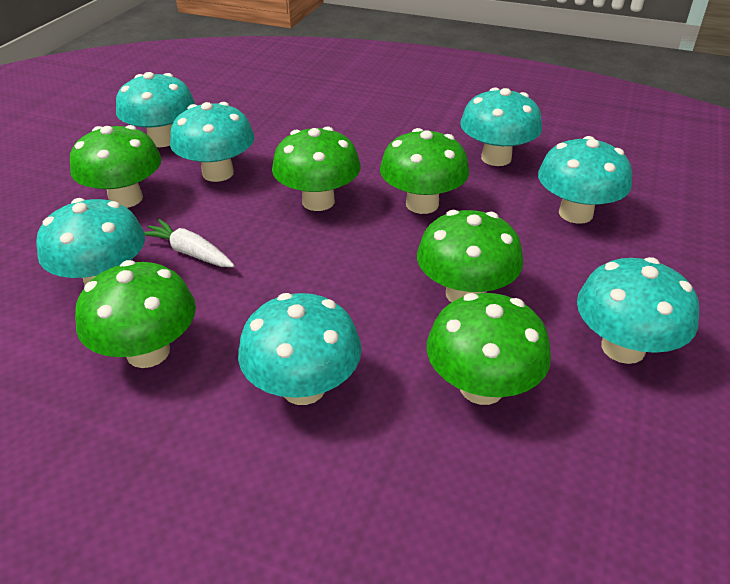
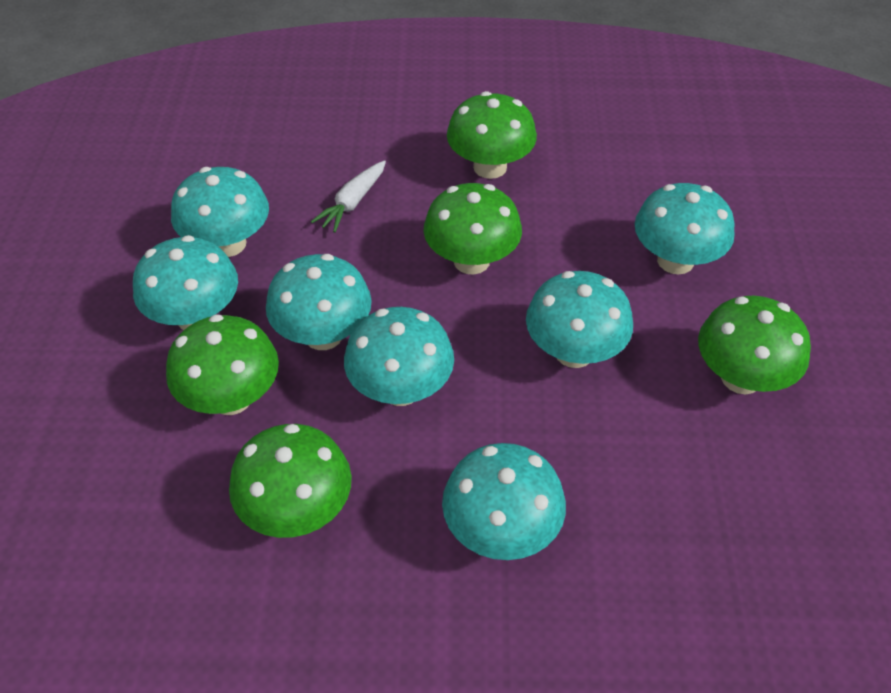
green mushroom: [70,125,162,208] [75,260,196,368] [272,127,361,211] [380,128,469,214] [417,210,523,303] [427,293,551,405] = 6 -> [166,314,279,415] [229,424,352,538] [423,183,522,275] [447,91,537,179] [698,296,811,394] = 5

